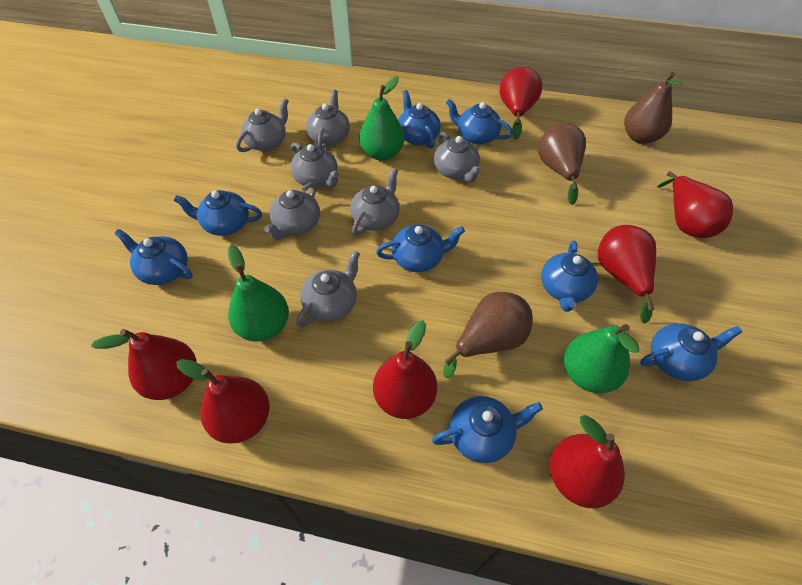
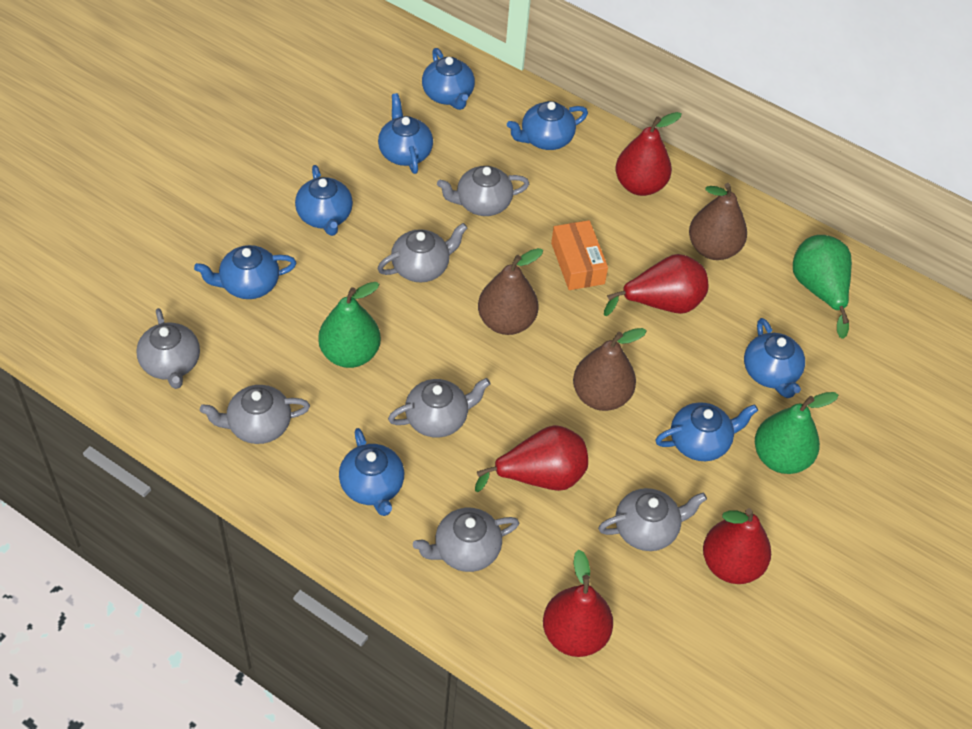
orange box: none = 0 -> [551,220,608,290] = 1
red pear: [91,329,197,400] [177,359,270,444] [373,320,437,419] [500,67,542,139] [550,415,625,508] [598,225,656,324] [657,171,733,238] = 7 -> [475,425,588,492] [543,550,613,657] [604,254,708,316] [616,112,682,196] [703,508,771,584] = 5

